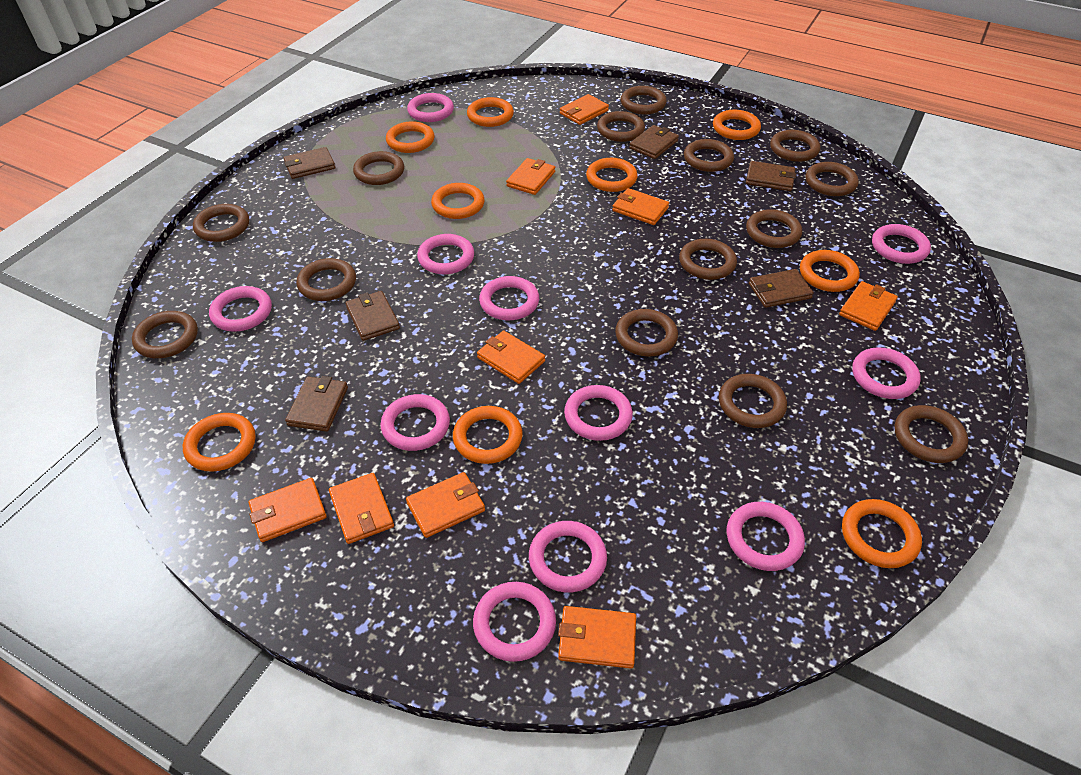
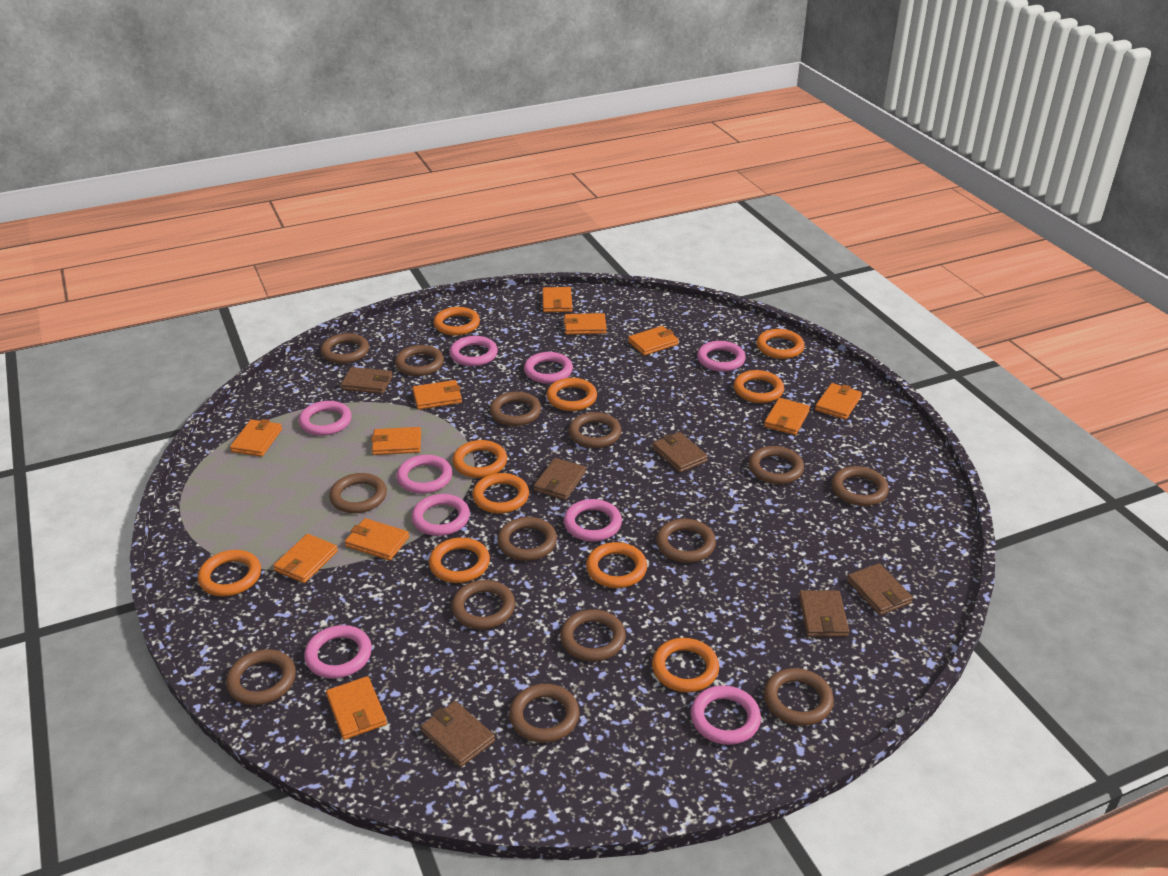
orange ring: [183,413,256,472] [386,122,435,153] [431,183,484,219] [453,406,523,464] [467,97,514,127] [586,158,638,192] [713,110,761,140] [800,250,860,292] [842,499,922,568] = 9 -> [198,550,261,596] [429,537,490,583] [434,307,480,335] [452,440,507,478] [472,473,529,513] [546,378,597,411] [586,542,647,588] [652,638,719,692] [734,370,784,403] [756,329,805,359] = 10
orange wallet: [248,478,327,542] [329,473,394,544] [406,472,485,538] [477,331,545,384] [506,158,555,195] [558,606,636,668] [560,94,609,125] [612,188,669,225] [839,281,898,331] = 9 -> [230,419,282,457] [273,534,338,583] [326,676,387,740] [345,518,409,560] [371,427,421,455] [412,380,462,410] [542,287,572,312] [564,313,606,335] [628,326,679,356] [764,398,810,435] [815,383,862,420] = 11
pink ring: [209,286,272,331] [380,394,450,451] [407,93,454,122] [417,234,474,274] [473,582,556,662] [479,276,539,320] [529,521,607,592] [564,385,633,441] [726,502,805,571] [852,348,921,399] [872,224,931,264] = 11 -> [299,401,352,436] [304,625,372,679] [397,455,452,494] [412,494,470,536] [450,336,498,366] [524,352,573,383] [564,499,622,542] [691,685,761,745] [697,341,746,372] = 9

